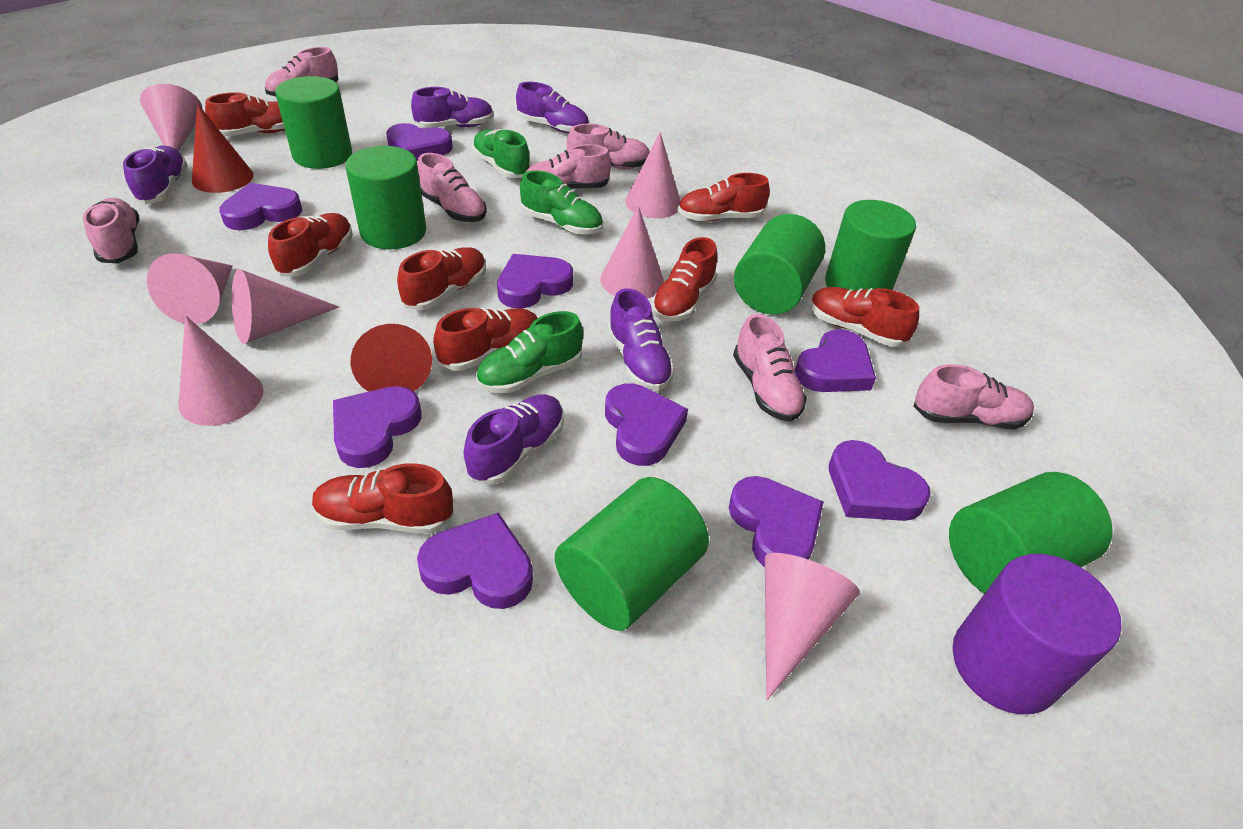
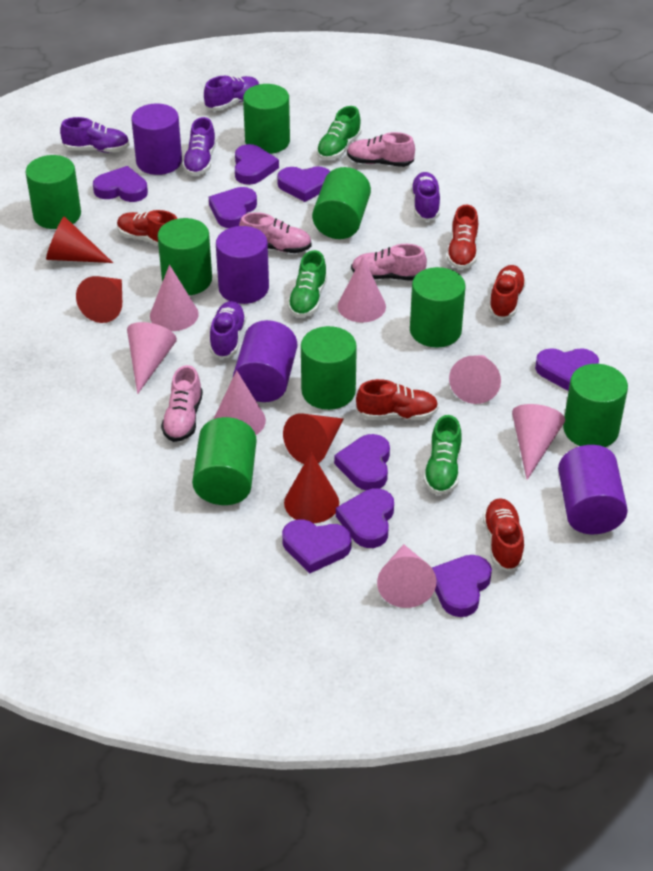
green cylinder: [275,76,352,169] [346,146,426,250] [555,477,709,631] [734,214,825,315] [825,200,916,291] [949,472,1113,594] = 6 -> [26,155,81,229] [158,218,212,295] [192,417,256,505] [243,84,290,154] [301,326,357,410] [312,167,371,239] [410,267,465,348] [563,364,628,447] = 8
pink shoe: [83,198,139,263] [265,47,338,97] [417,153,487,222] [525,144,611,189] [567,124,650,169] [733,314,807,422] [913,364,1034,429] = 7 -> [161,365,203,442] [239,212,312,253] [347,132,415,167] [351,244,427,280] = 4
purple cylinder: [952,554,1122,714] = 1 -> [131,104,182,175] [216,226,269,304] [233,320,297,402] [558,445,628,534] = 4
red cone: [192,104,254,193] [351,324,432,392] = 2 -> [46,216,113,263] [76,276,122,323] [283,414,344,464] [284,452,339,523] = 4
red shoe: [205,92,285,137] [268,213,353,277] [312,463,454,534] [397,247,486,310] [433,308,537,371] [652,237,717,322] [678,173,770,222] [810,287,919,347] = 8 -> [117,210,178,246] [356,379,439,420] [447,205,478,269] [483,498,524,571] [489,265,526,319] = 5

